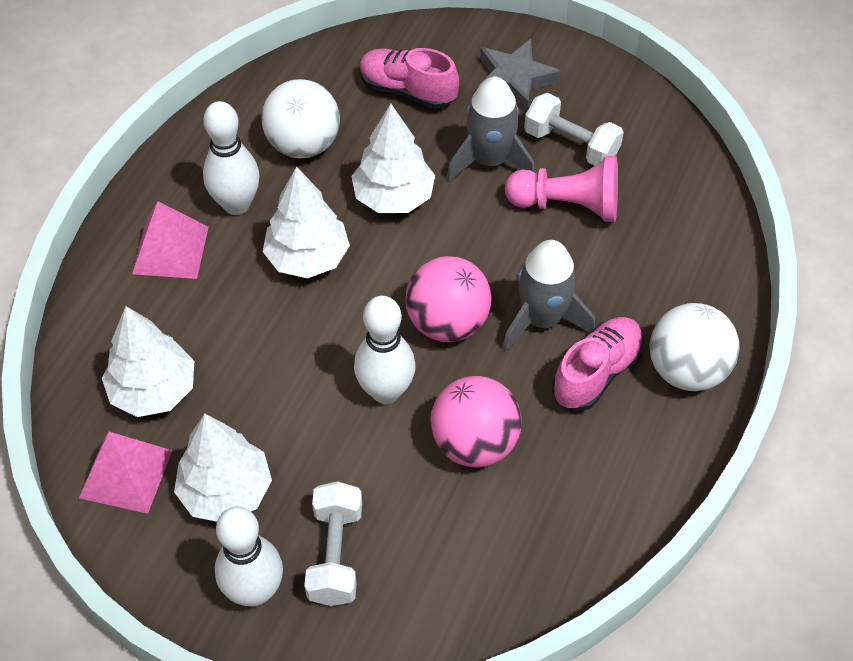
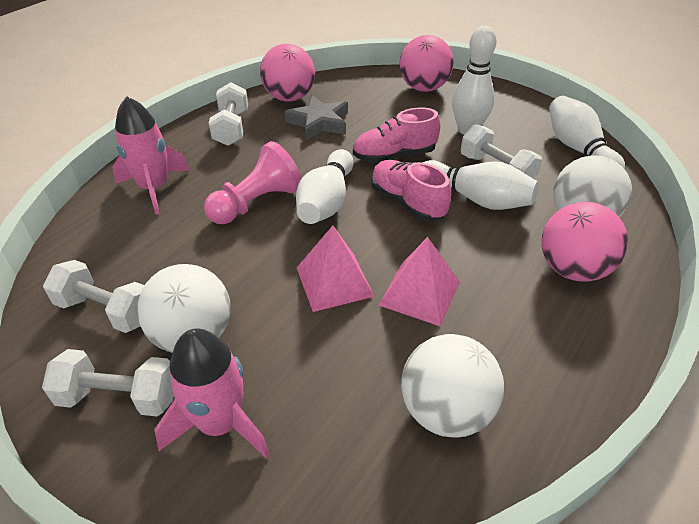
grey rocket: [447,76,535,182] [502,240,595,352] = 2 -> none = 0
pink ball: [405,256,492,342] [430,376,522,467] = 2 -> [260,44,315,102] [400,35,454,92] [542,202,628,282] = 3
pink rocket: none = 0 -> [112,96,190,215] [154,328,270,459] = 2
white ball: [261,79,340,158] [650,303,740,391] = 2 -> [137,264,230,353] [401,334,504,438] [553,155,632,217] = 3
white bowling pin: [203,101,260,215] [215,507,283,607] [354,296,416,404] = 3 -> [296,149,354,224] [423,160,539,210] [452,26,497,135] [549,96,625,169] = 4
white dumbbell: [304,481,362,606] [524,93,624,166] = 2 -> [42,349,174,417] [43,260,145,333] [209,82,248,146] [461,124,542,179] = 4
white tree: [102,306,194,417] [174,413,272,522] [263,166,350,278] [351,104,435,213] = 4 -> none = 0

